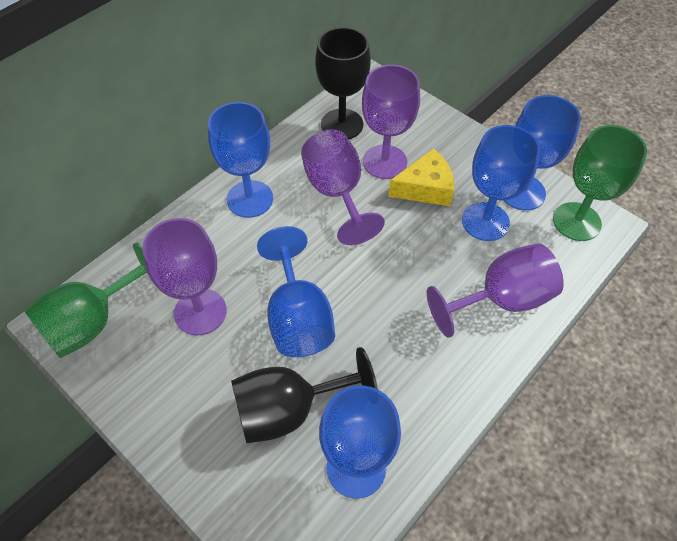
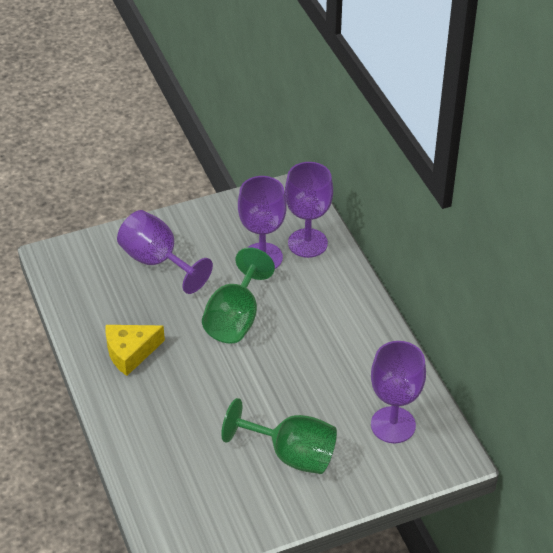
black goblet: [231,347,378,443] [315,27,371,139] = 2 -> none = 0
blue goblet: [208,102,273,218] [257,226,335,357] [319,385,401,499] [462,125,540,241] [503,95,581,210] = 5 -> none = 0

